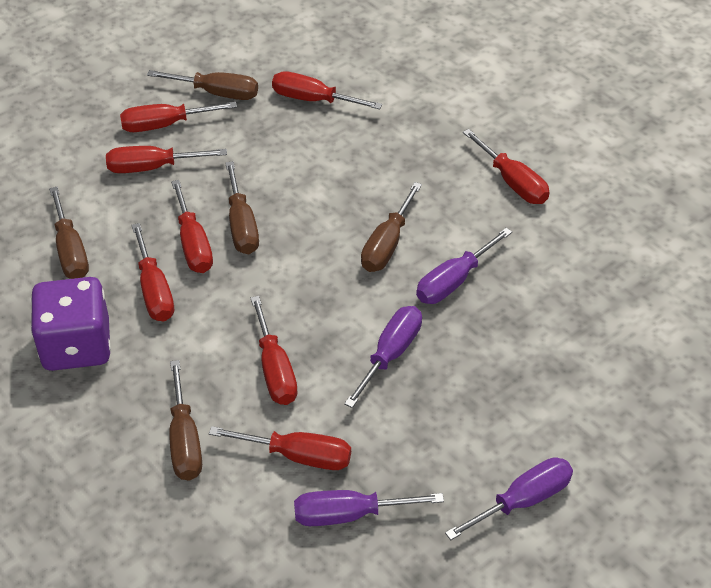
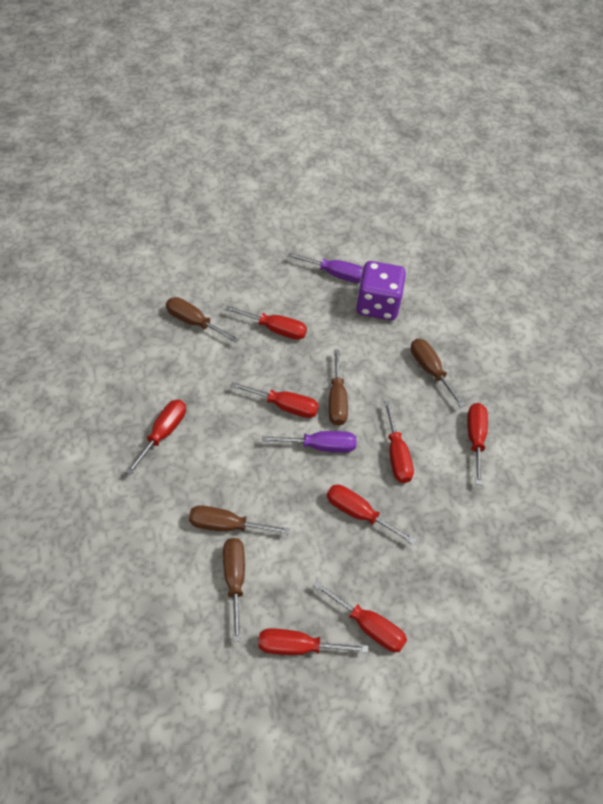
purple screwdriver: [294,490,444,526] [344,306,422,408] [416,228,512,304] [445,457,573,540] = 4 -> [262,431,357,453] [288,252,363,283] = 2

